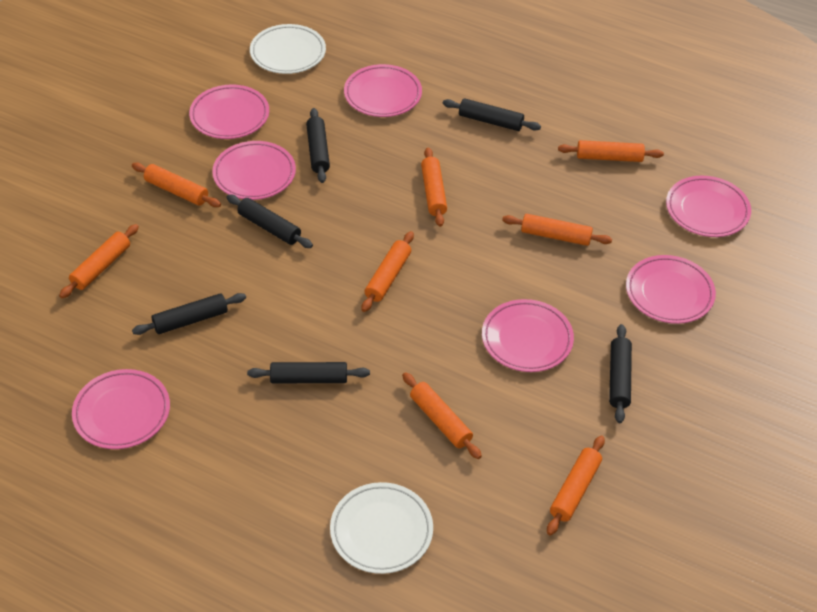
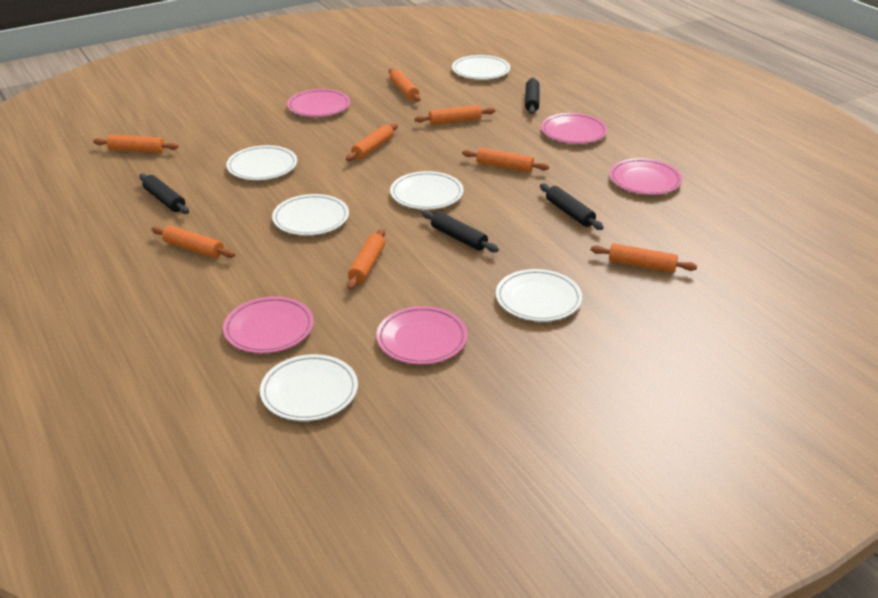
black rolling pin: [132,293,246,335] [226,195,313,248] [247,362,370,383] [306,108,330,183] [443,99,541,131] [609,324,632,423] = 6 -> [139,174,189,214] [422,210,499,252] [525,77,539,114] [540,183,604,230] = 4
pink plate: [72,369,170,449] [189,84,269,139] [212,141,296,200] [344,64,422,117] [482,299,574,372] [626,255,716,324] [666,176,751,237] = 7 -> [223,296,314,353] [287,89,350,117] [376,306,468,365] [541,113,607,144] [609,158,682,195] = 5
white plate: [250,24,326,74] [330,482,433,574] = 2 -> [226,145,297,180] [260,354,358,421] [272,194,349,235] [390,171,464,210] [452,55,510,79] [496,269,582,322] = 6

